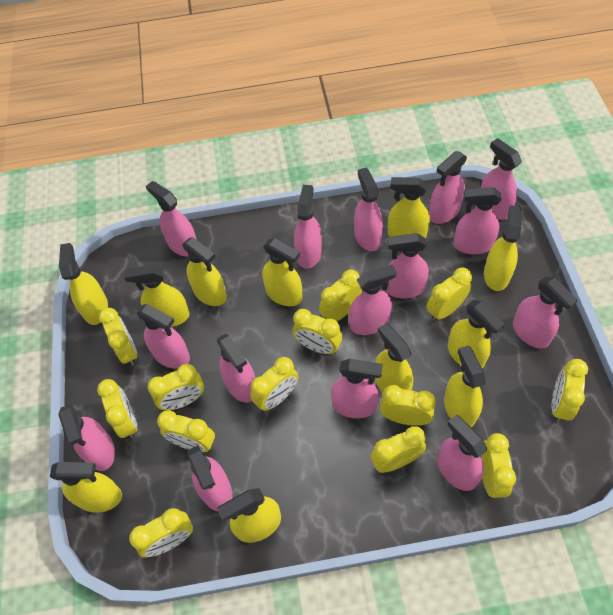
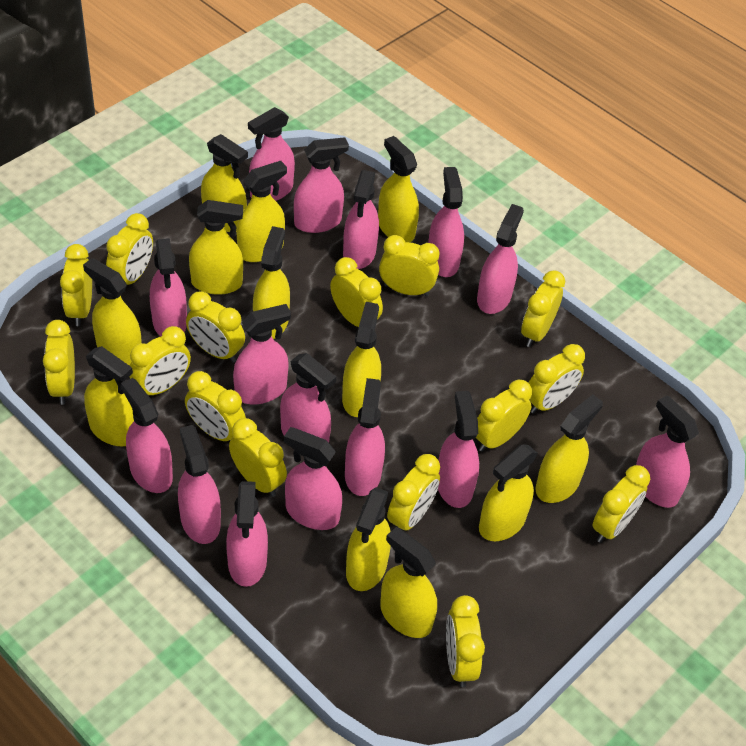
yellow clock: [97,379,137,439] [99,308,137,366] [129,508,193,558] [148,364,204,410] [157,410,215,452] [250,357,298,411] [292,309,342,354] [319,270,362,321] [371,426,426,473] [380,385,436,426] [427,267,472,321] [481,433,516,498] [552,359,588,422] = 13 -> [43,320,75,405] [60,244,92,326] [106,213,153,285] [130,326,191,395] [185,371,246,441] [186,291,245,363] [229,418,287,497] [330,257,383,327] [379,235,440,296] [387,454,440,530] [446,595,485,687] [476,380,532,452] [521,270,565,347] [529,344,585,414] [593,465,650,543] = 15
yellow spray bottle: [50,462,122,513] [59,243,108,325] [124,265,190,327] [182,237,227,306] [217,488,281,543] [262,238,302,306] [375,323,413,393] [388,177,430,239] [444,345,486,427] [448,300,505,368] [484,205,521,291] = 11 -> [83,258,142,365] [84,346,134,447] [189,200,243,295] [201,134,248,232] [237,161,287,262] [253,226,290,339] [342,302,381,417] [346,488,391,591] [378,136,419,242] [380,527,437,638] [479,444,538,541] [535,394,603,503] = 12

